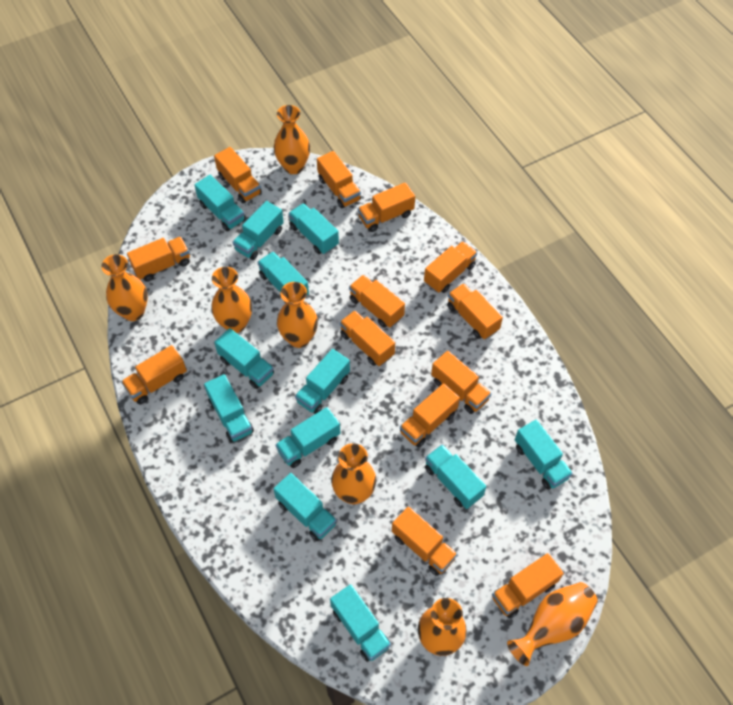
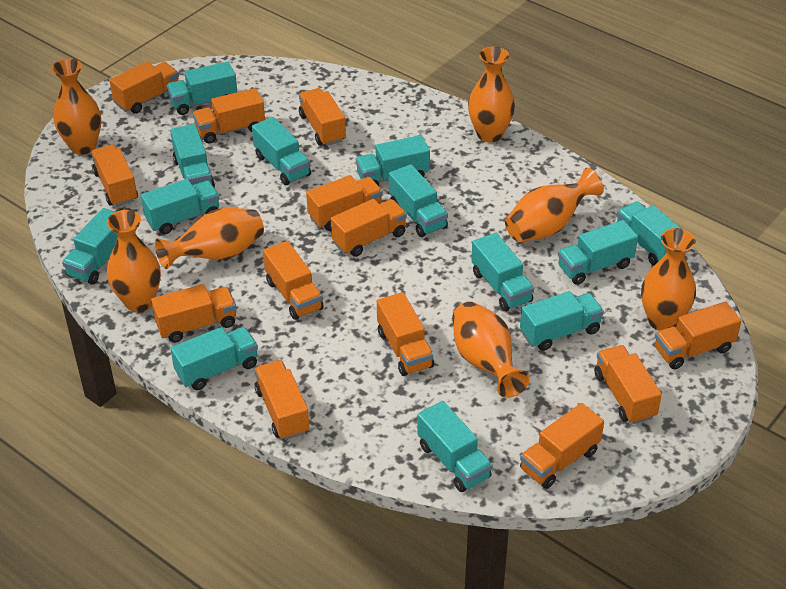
turquoise truck: [194,175,245,231] [204,374,254,443] [214,328,274,389] [233,201,284,260] [257,252,309,303] [274,473,337,541] [275,407,340,468] [288,203,339,254] [295,349,350,414] [330,584,391,662] [425,445,486,509] [515,420,573,490] = 12 -> [62,208,118,285] [141,179,220,234] [166,61,237,115] [170,124,215,188] [170,327,258,390] [252,117,311,185] [356,135,430,186] [389,164,448,237] [417,401,492,492] [471,233,534,311] [520,291,604,351] [558,220,638,285] [617,202,680,266] = 13

